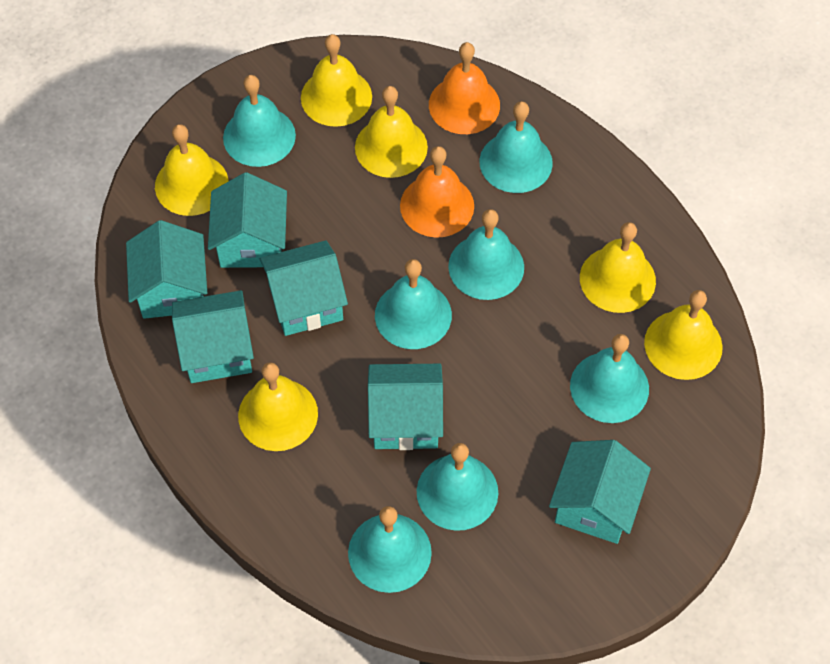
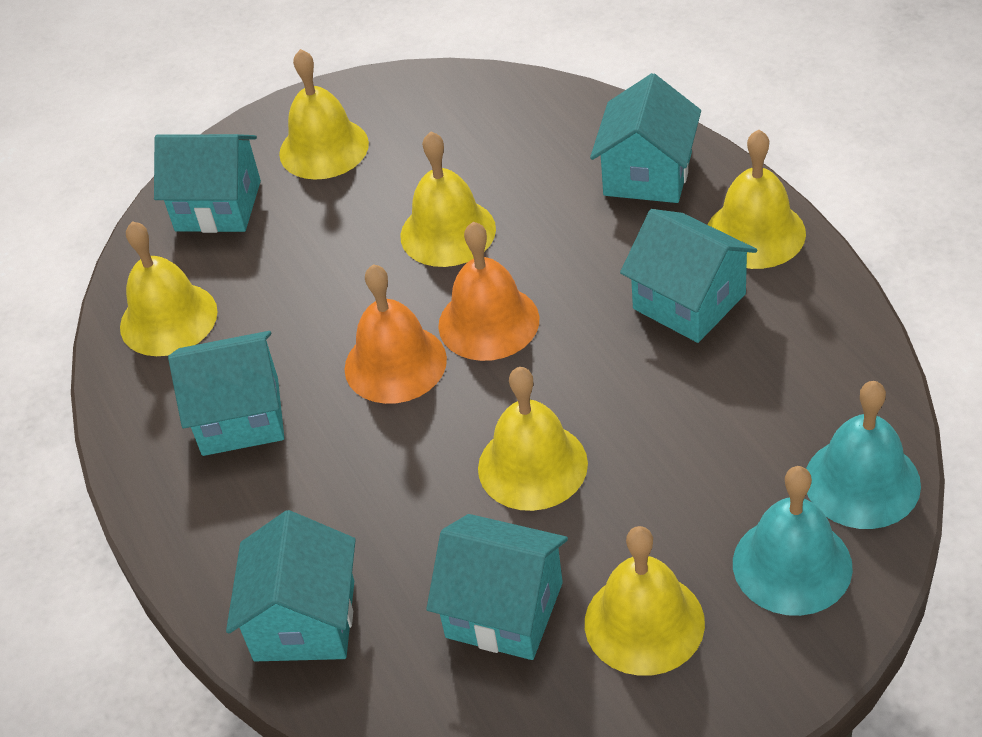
turquoise bell: [223,75,296,167] [348,506,432,593] [375,259,452,349] [417,443,498,531] [448,209,524,300] [479,101,553,193] [570,334,649,423] = 7 -> [733,466,853,616] [806,381,921,529] = 2

